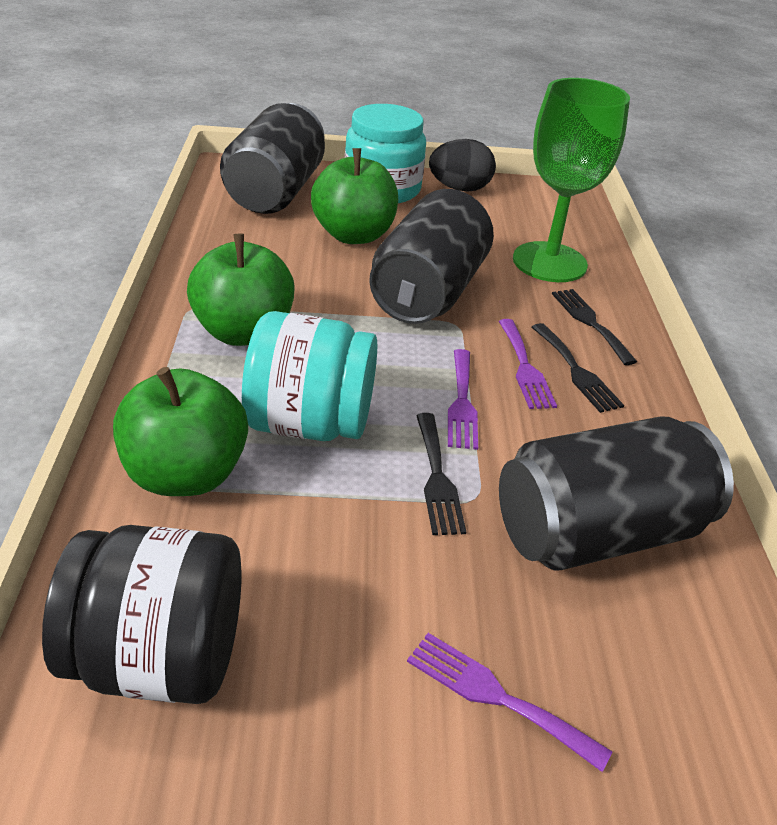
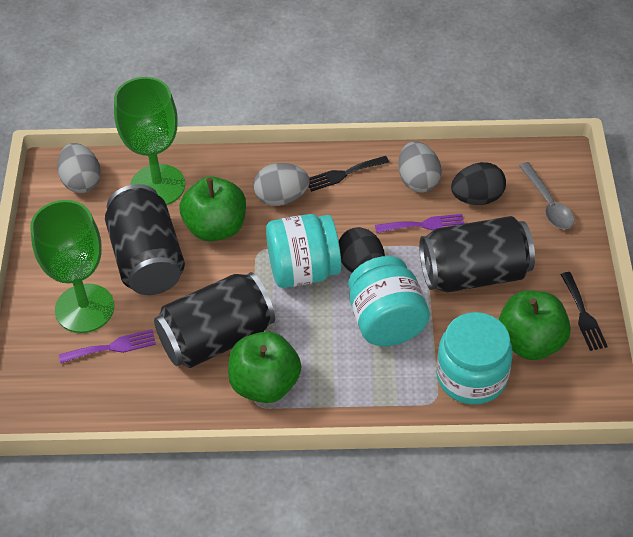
black egg: [429,139,496,191] = 1 -> [339,227,385,273] [451,162,506,205] = 2
black fork: [416,413,466,535] [532,323,624,413] [552,289,637,365] = 3 -> [308,156,389,192] [560,272,608,351] = 2
black jar: [42,525,242,704] = 1 -> none = 0
green goblet: [513,78,630,282] = 1 -> [30,200,114,333] [114,77,185,205] = 2
grey egg: none = 0 -> [57,143,101,193] [253,163,309,206] [398,141,442,193] = 3
grey spoon: none = 0 -> [519,162,575,230] = 1
purple fork: [407,633,613,772] [448,349,478,450] [499,319,557,409] = 3 -> [59,329,156,363] [375,214,464,233] = 2
turquoise jar: [242,311,377,441] [345,104,426,203] = 2 -> [266,214,341,288] [348,256,430,346] [436,312,513,405] = 3

